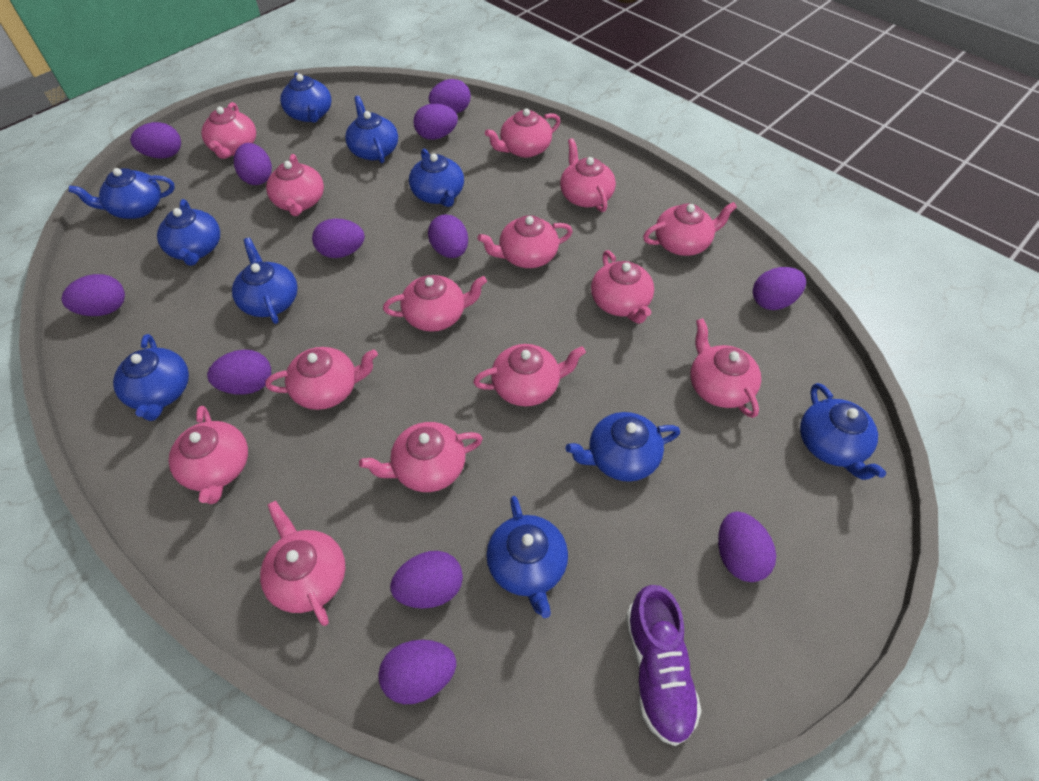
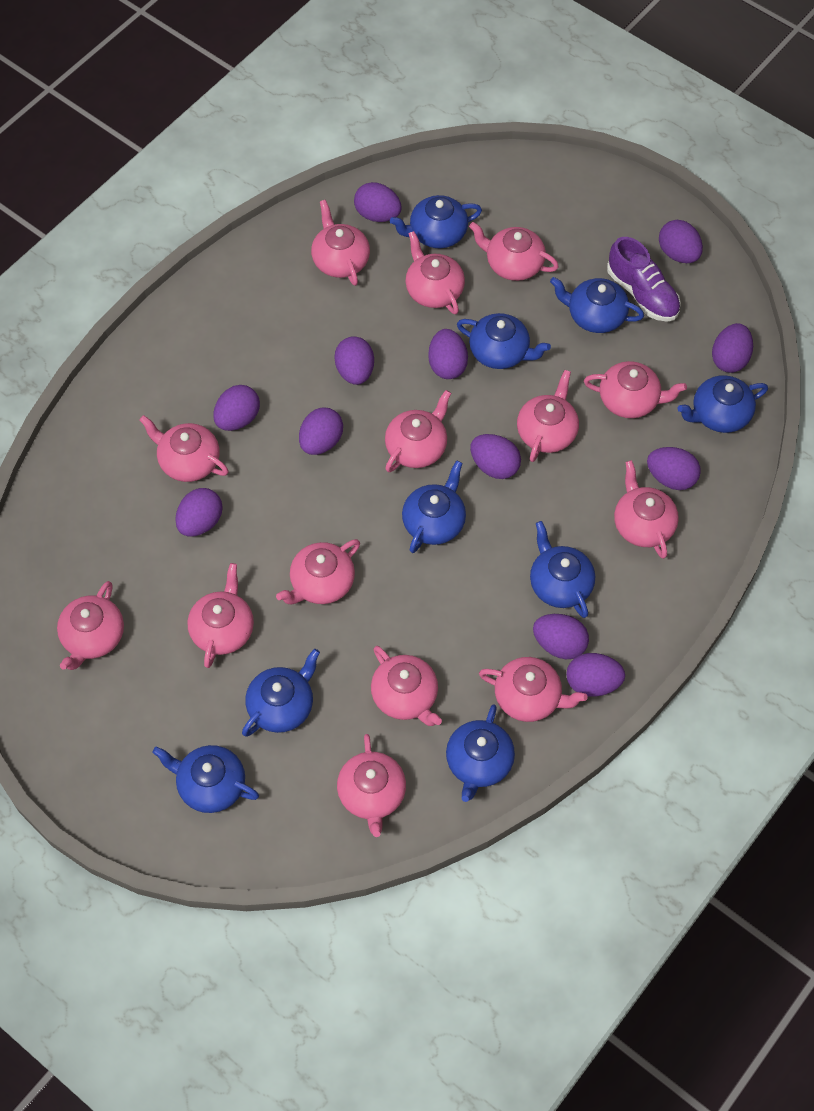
blue teapot: [68,168,175,219] [113,334,189,421] [157,199,220,266] [232,238,298,324] [280,73,331,123] [345,96,398,163] [409,149,464,207] [486,496,568,618] [565,412,680,482] [800,383,886,480] = 10 -> [152,745,259,813] [242,649,320,737] [390,195,482,248] [402,460,466,553] [446,704,515,802] [457,313,551,369] [530,521,595,618] [550,277,644,333] [678,375,768,433] = 9

